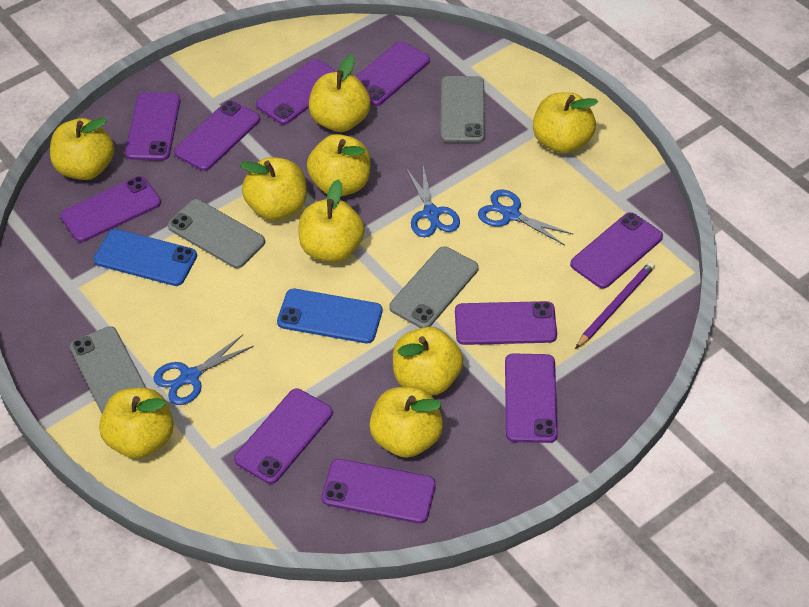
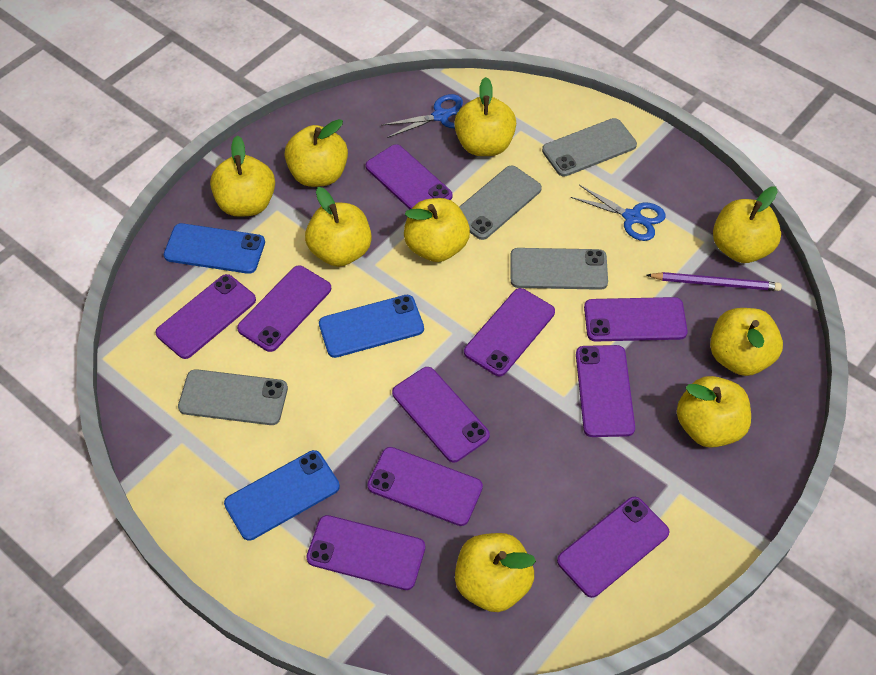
blue phone: [94,229,197,286] [277,289,382,343] = 2 -> [164,223,265,274] [224,450,340,541] [319,295,424,358] = 3
blue scissors: [153,335,254,405] [406,166,460,237] [478,189,573,245] = 3 -> [381,94,463,138] [571,185,666,241] = 2

